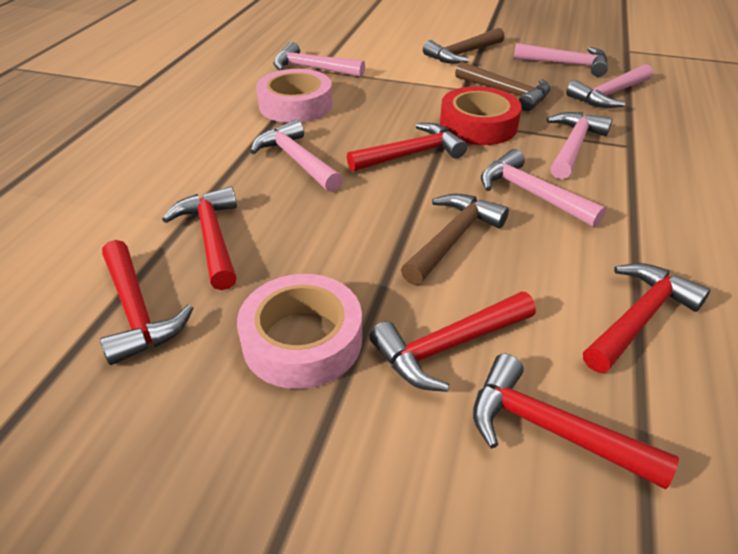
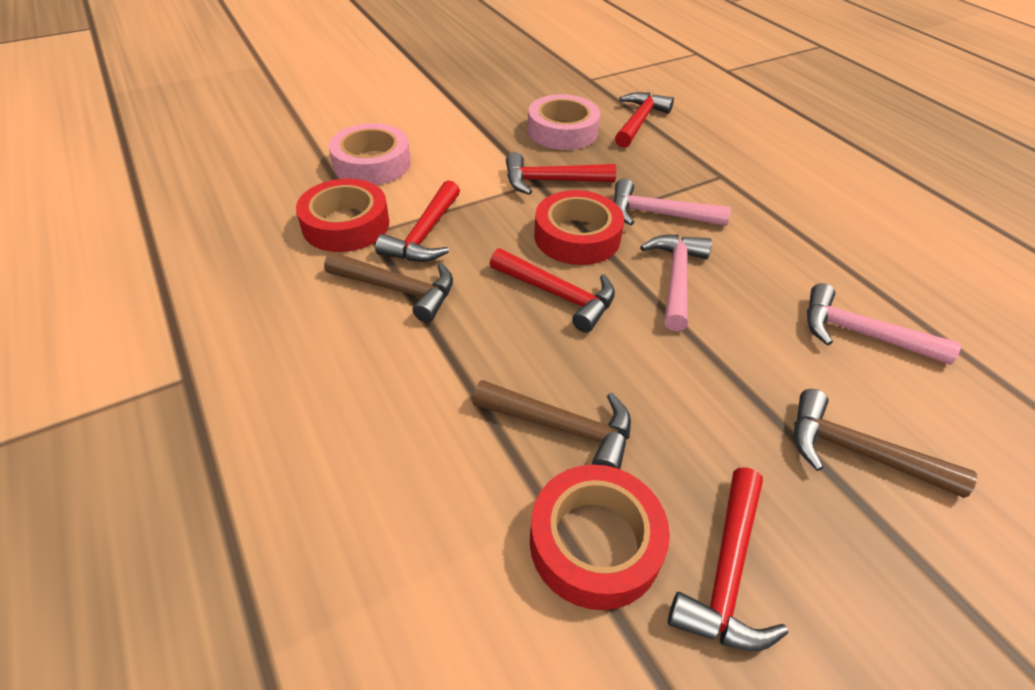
pink hammer: [250,119,343,192] [273,42,365,77] [481,149,606,227] [513,43,608,77] [546,112,613,179] [566,64,653,108] = 6 -> [613,178,731,226] [640,235,712,332] [807,283,961,365] = 3
red hammer: [100,240,194,365] [162,187,237,290] [347,123,467,172] [369,292,536,392] [473,354,679,489] [583,263,710,373] = 6 -> [375,180,460,262] [490,248,615,333] [506,152,616,195] [615,92,674,148] [668,468,788,651] = 5
red tape: [440,86,522,145] = 1 -> [296,179,389,252] [530,465,670,610] [534,190,624,265] = 3

